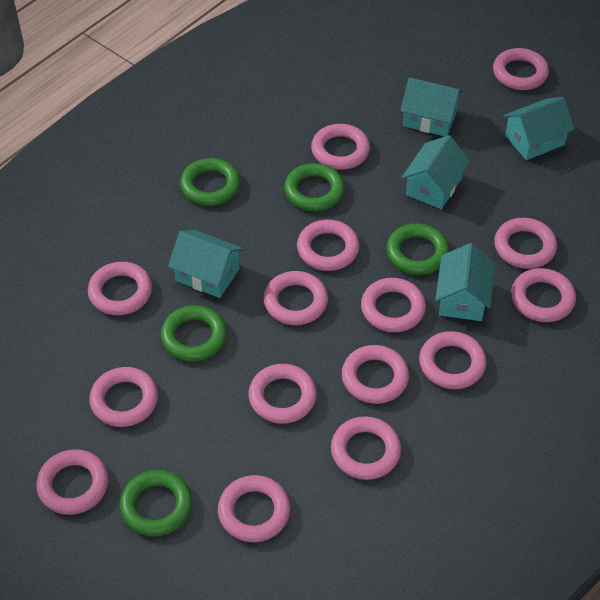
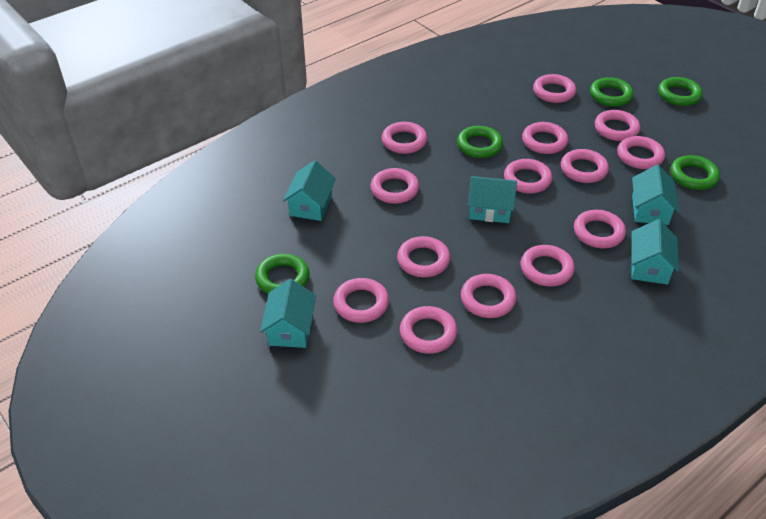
pink ring: [36,449,109,515] [88,262,152,315] [89,367,158,427] [218,475,290,542] [248,364,317,424] [263,271,328,325] [297,220,359,271] [311,124,370,170] [331,416,401,480] [342,345,409,404] [361,278,426,332] [419,331,487,389] [493,48,549,90] [494,218,557,269] [511,268,576,322] = 15 -> [333,278,389,323] [371,168,419,204] [382,122,427,154] [397,236,450,277] [400,306,457,354] [461,274,516,318] [504,159,552,194] [521,245,575,287] [522,122,568,154] [533,74,576,103] [561,149,609,183] [574,210,626,248] [595,110,640,141] [617,136,665,169] = 14

